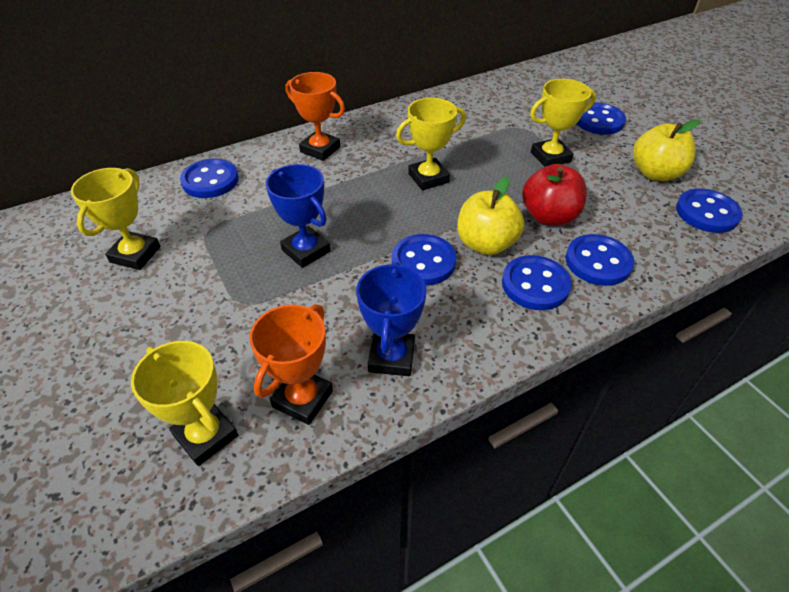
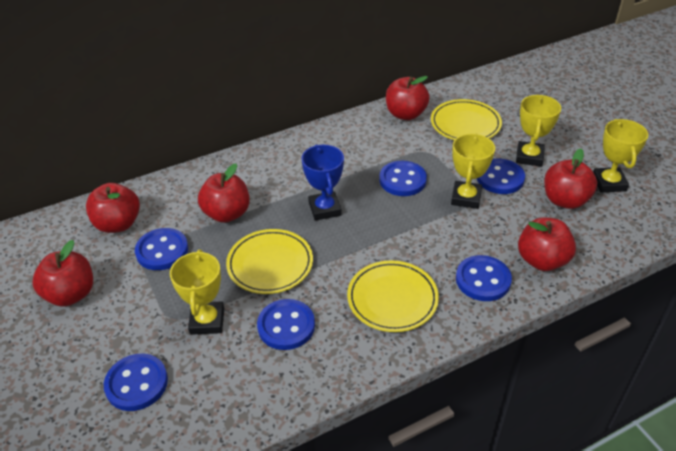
blue trophy: [266,164,331,268] [356,262,426,376] = 2 -> [301,145,344,221] = 1
orange trophy: [249,304,333,425] [286,72,345,161] = 2 -> none = 0
red apple: [522,164,587,226] = 1 -> [32,240,93,306] [86,183,140,233] [198,163,250,223] [386,76,430,120] [518,217,576,271] [544,149,597,209] = 6
yellow apple: [457,177,524,255] [633,119,701,181] = 2 -> none = 0
yellow plate: none = 0 -> [226,229,313,294] [347,260,439,332] [431,99,502,140] = 3

